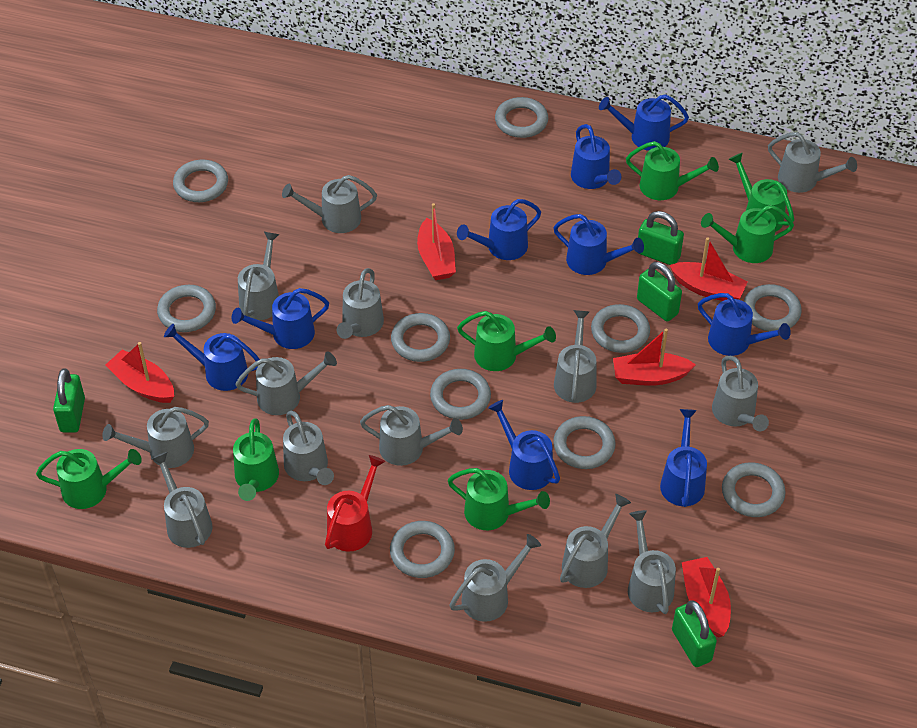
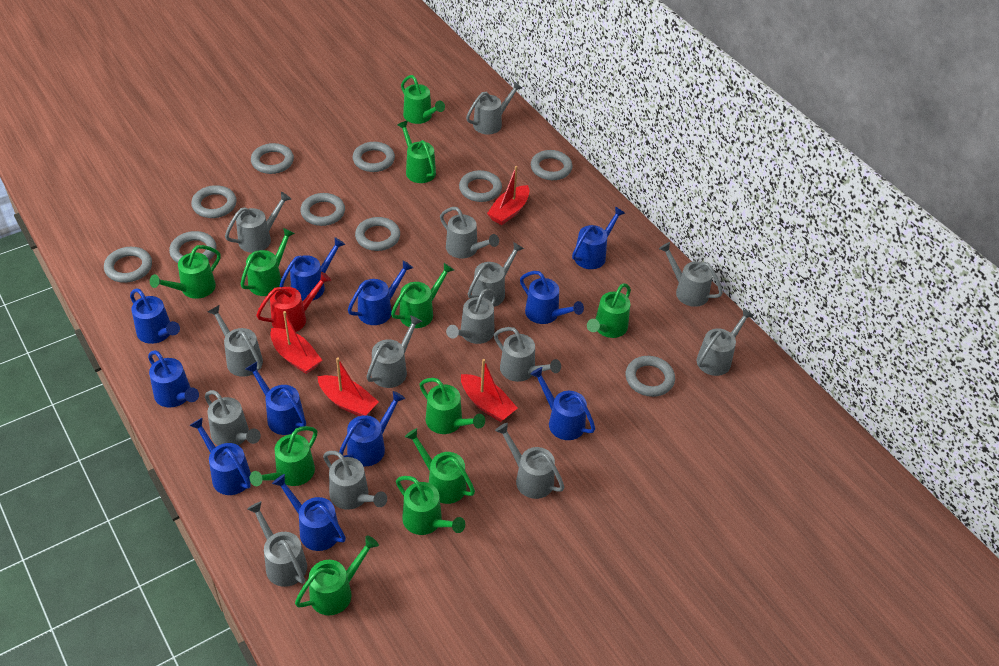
blue watering can: [164,324,260,391] [232,288,329,349] [457,199,541,260] [488,400,560,490] [553,214,644,275] [571,124,621,189] [599,94,689,151] [660,409,707,507] [698,293,791,356] = 9 -> [130,288,180,344] [148,350,199,408] [189,418,251,495] [245,362,306,435] [272,474,346,551] [279,237,345,301] [339,391,405,466] [348,260,413,325] [520,271,584,324] [530,367,595,440] [572,207,625,269] = 11
green padlock: [53,368,85,433] [637,262,682,321] [638,211,684,265] [672,600,717,667] = 4 -> none = 0
green watering can: [36,449,142,509] [233,419,279,501] [448,468,550,530] [457,311,556,371] [626,141,719,200] [701,205,794,263] [728,153,794,232] = 7 -> [150,245,221,299] [241,228,295,296] [250,426,317,486] [295,535,379,615] [391,263,454,328] [396,476,465,535] [397,121,436,183] [401,75,445,124] [405,428,475,504] [419,378,485,434] [587,283,631,338] = 11
red boat: [105,342,174,403] [417,203,456,280] [613,328,696,386] [670,237,748,301] [682,557,731,638] = 5 -> [270,311,322,374] [317,358,379,416] [461,359,518,422] [487,166,529,225] = 4

